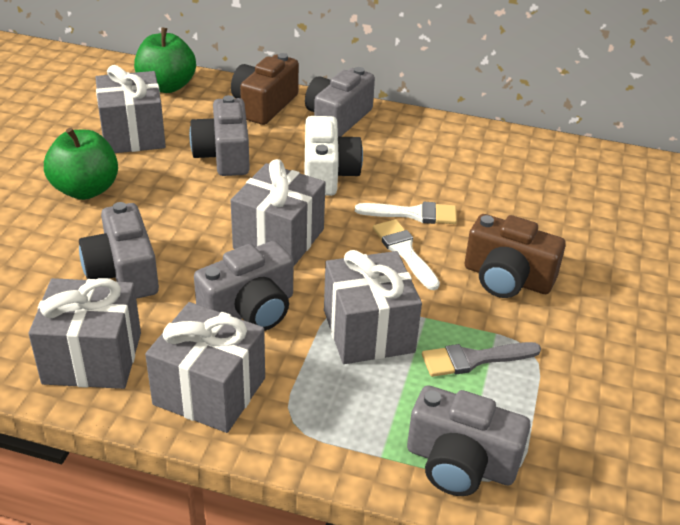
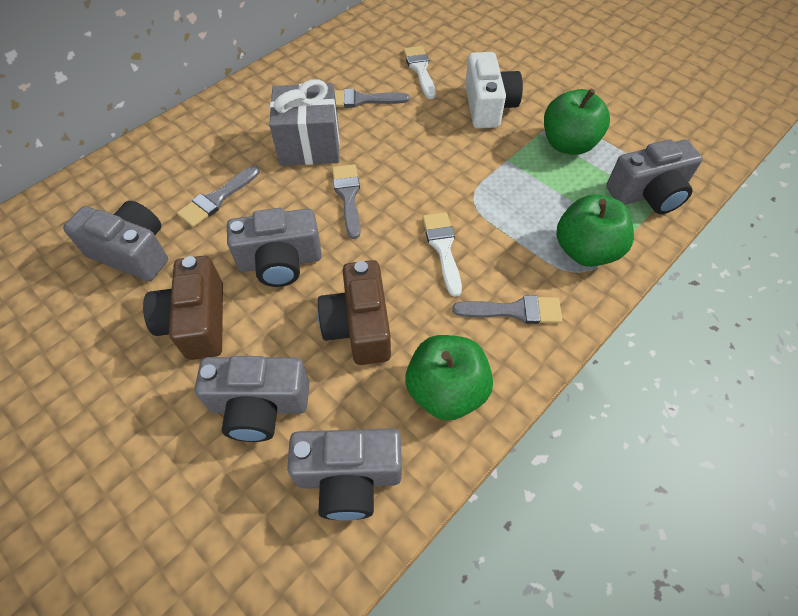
green apple: [44,128,118,200] [134,28,196,93] = 2 -> [405,335,493,421] [544,89,610,155] [557,194,634,267] = 3
grey brush: [422,342,541,377] = 1 -> [177,166,260,227] [332,164,361,239] [334,89,410,108] [452,295,562,324] = 4
grey gift: [28,278,141,389] [95,65,166,153] [145,302,265,433] [230,159,325,267] [324,250,422,364] = 5 -> [269,79,340,166] = 1

